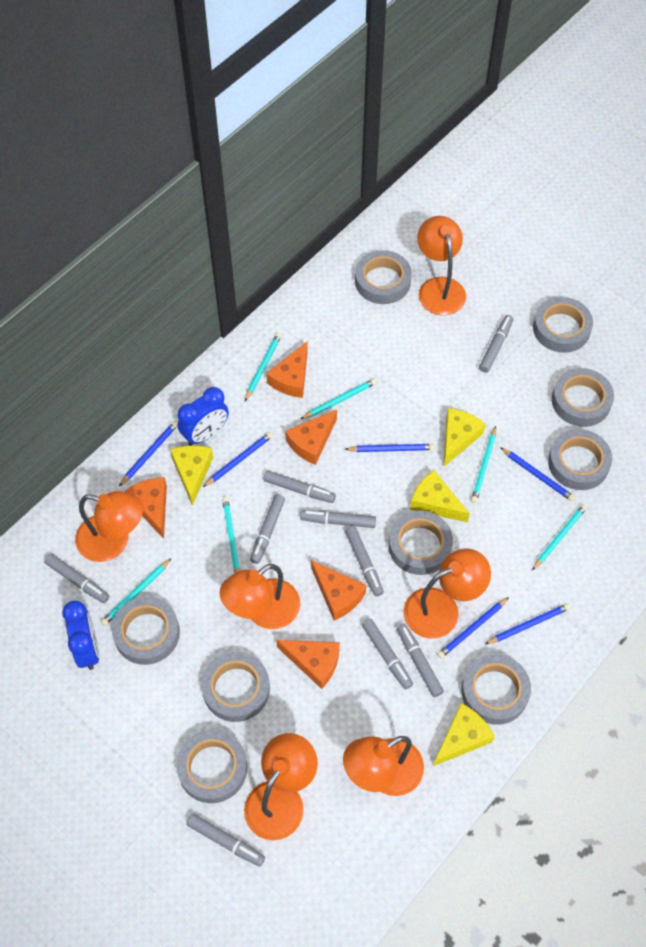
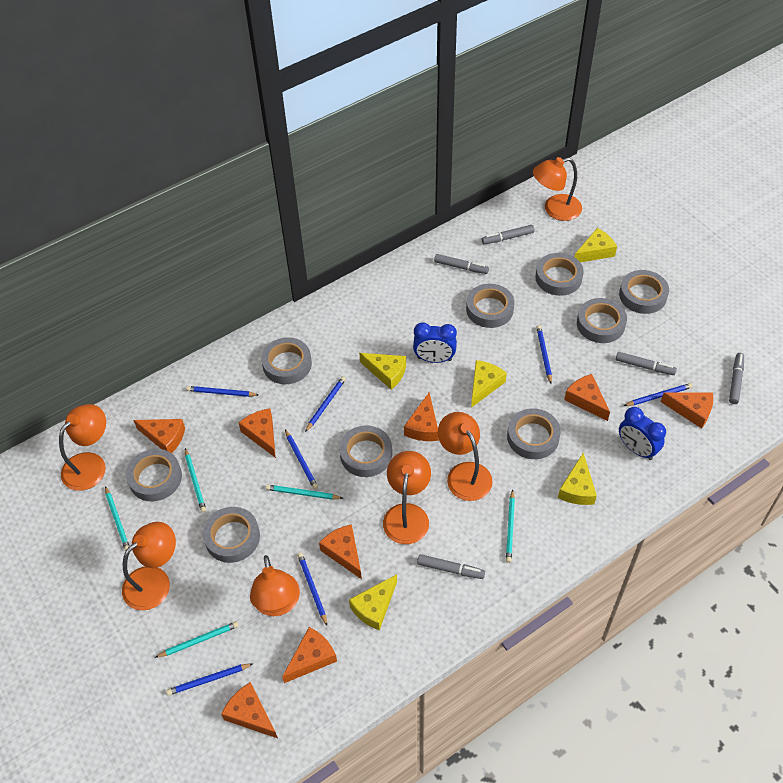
blue pencil: [119,421,178,486] [203,432,273,487] [345,444,435,452] [437,597,509,658] [485,603,570,644] [500,447,575,501] = 6 -> [166,663,253,696] [186,386,258,397] [285,429,318,489] [297,553,327,626] [305,376,346,432] [536,325,552,383] [624,383,693,406] = 7
grey marker: [44,554,109,603] [186,814,265,866] [250,495,285,564] [263,471,336,503] [300,510,376,528] [345,526,384,597] [362,619,413,689] [397,624,444,697] [479,315,513,373] = 9 -> [417,554,485,579] [434,254,489,274] [482,225,534,244] [616,352,677,375] [729,353,744,404] = 5
orange cheese: [124,477,167,539] [266,342,308,398] [277,640,340,689] [285,410,337,465] [311,560,366,621] = 5 -> [134,419,185,453] [221,682,278,738] [239,409,276,458] [282,627,337,683] [319,524,362,579] [404,393,439,441] [564,374,610,421] [661,392,713,428] = 8
turquoise pencil: [101,558,172,626] [222,497,240,573] [245,333,282,401] [301,379,377,419] [471,426,496,502] [532,504,587,571] = 6 -> [105,486,129,551] [155,621,239,658] [185,448,206,512] [266,484,343,500] [506,490,515,563] = 5
yellow cheese: [170,445,213,506] [410,470,470,522] [433,703,495,766] [444,408,486,466] = 4 -> [349,574,397,630] [359,353,406,390] [471,360,507,408] [558,452,597,505] [575,228,617,262] = 5

